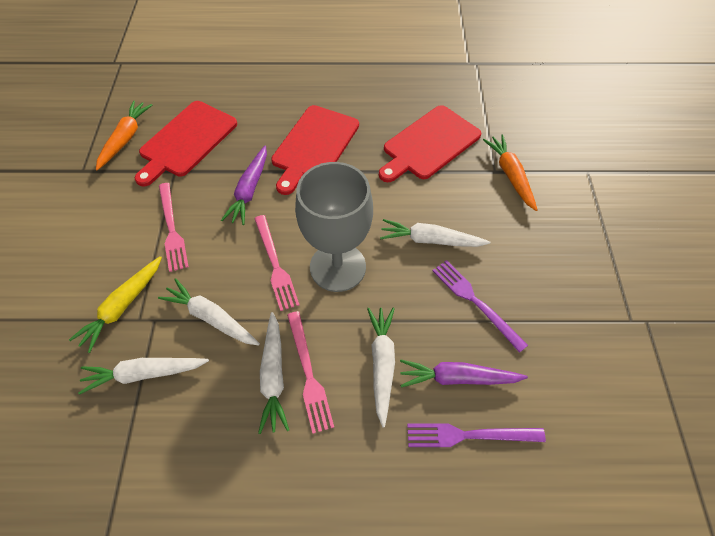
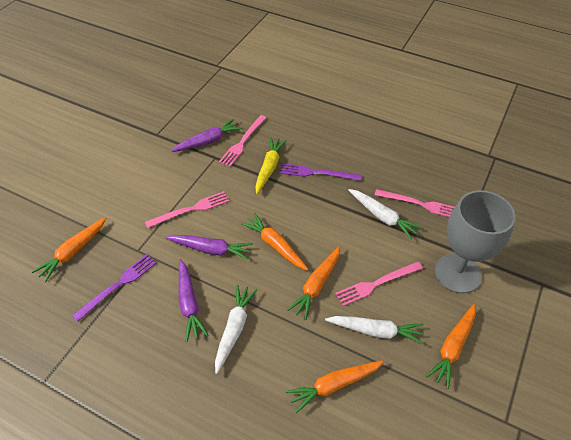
orange carrot: [96,101,152,170] [483,134,537,211] = 2 -> [32,217,106,282] [241,213,309,271] [286,360,384,413] [287,246,340,320] [426,304,476,389] = 5
pink fork: [159,183,189,272] [254,215,299,311] [287,311,334,434] = 3 -> [145,191,229,228] [219,115,267,167] [335,261,423,306] [375,189,455,217] = 4
purple carrot: [221,146,267,225] [400,360,528,388] = 2 -> [166,235,253,260] [171,119,242,152] [179,259,208,342] = 3
red cutting board: [135,101,237,186] [271,105,359,195] [379,105,481,182] = 3 -> none = 0
white carrot: [78,358,209,395] [158,278,260,346] [258,312,289,434] [367,308,395,428] [380,219,490,247] = 5 -> [215,285,257,374] [325,316,424,344] [348,189,422,239] = 3

